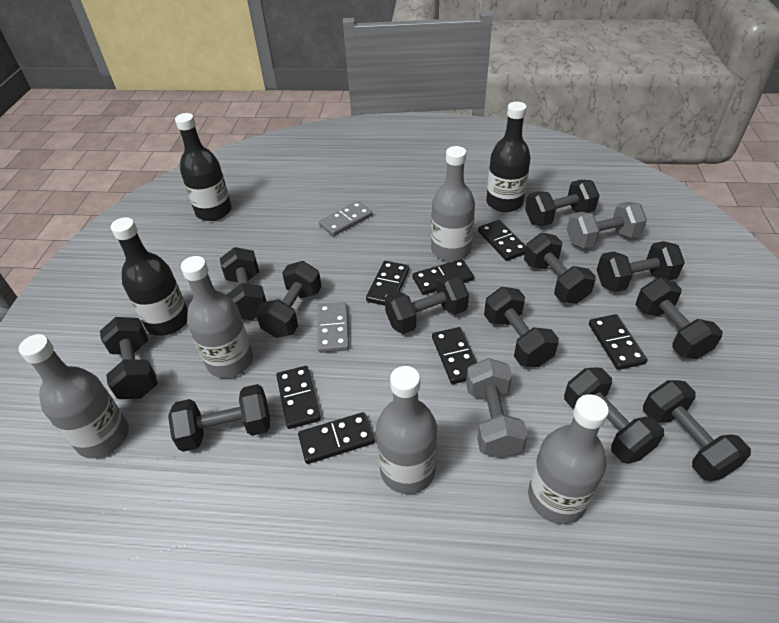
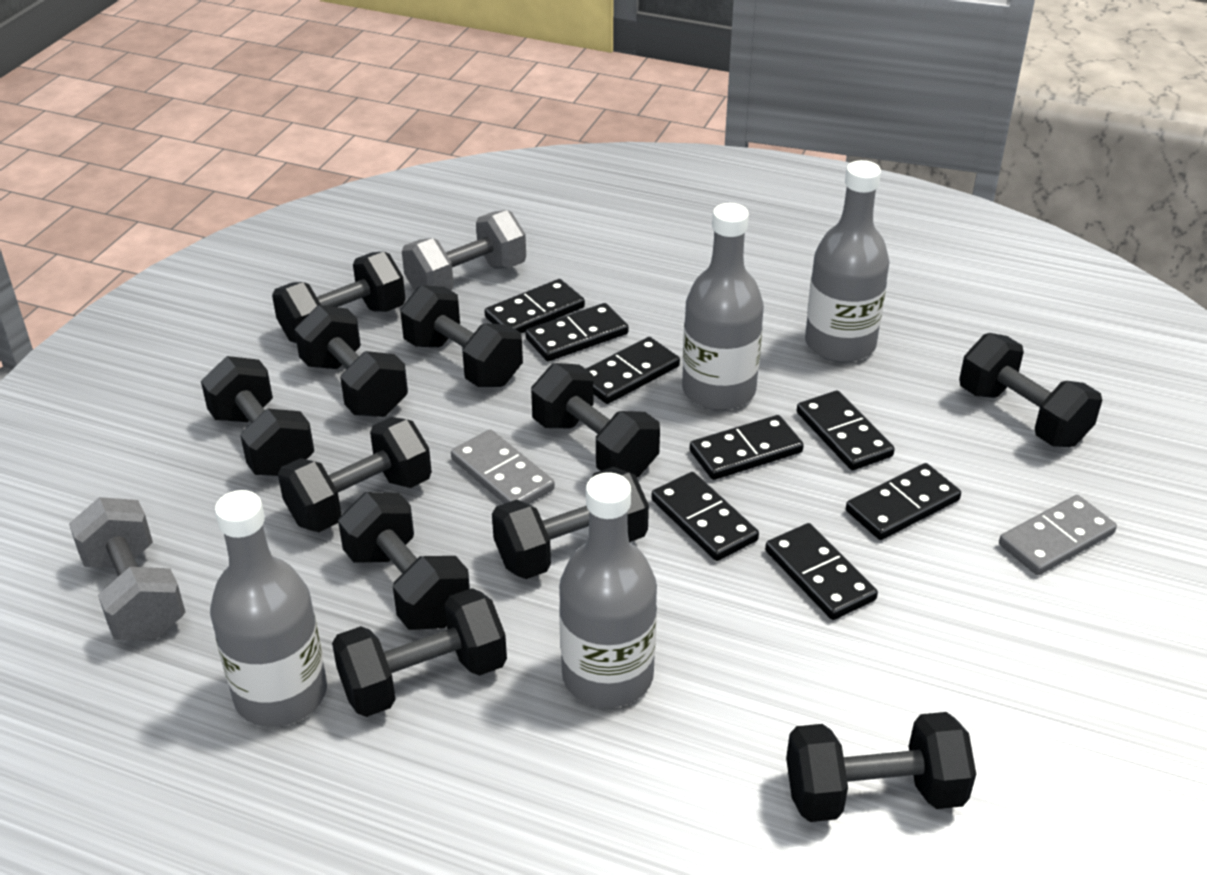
black bottle: [111,217,188,336] [175,113,232,221] [486,102,531,212] = 3 -> none = 0
black domino: [276,366,321,429] [298,412,374,464] [366,261,409,306] [412,259,474,295] [432,327,477,384] [478,220,526,261] [589,314,648,370] = 7 -> [485,279,585,333] [525,303,629,361] [586,337,680,404] [651,472,759,561] [689,415,804,480] [765,523,878,620] [797,390,895,470] [846,463,961,540] = 8
black dumbbell: [100,317,158,399] [168,384,270,452] [220,247,266,320] [256,261,322,338] [385,273,469,334] [484,287,559,367] [524,233,596,304] [525,180,600,226] [564,367,664,464] [597,241,685,292] [636,278,723,359] [643,380,751,481] = 12 -> [201,356,314,476] [272,251,406,343] [278,417,432,532] [294,305,408,417] [332,588,507,717] [338,492,470,630] [400,285,523,387] [492,467,649,579] [531,363,660,477] [786,712,976,822] [959,333,1102,447] = 11
grey bottle: [19,334,129,459] [181,256,253,378] [376,366,437,494] [431,146,475,261] [528,394,609,524] = 5 -> [210,490,327,727] [559,472,657,708] [682,203,764,410] [805,160,890,363] = 4

